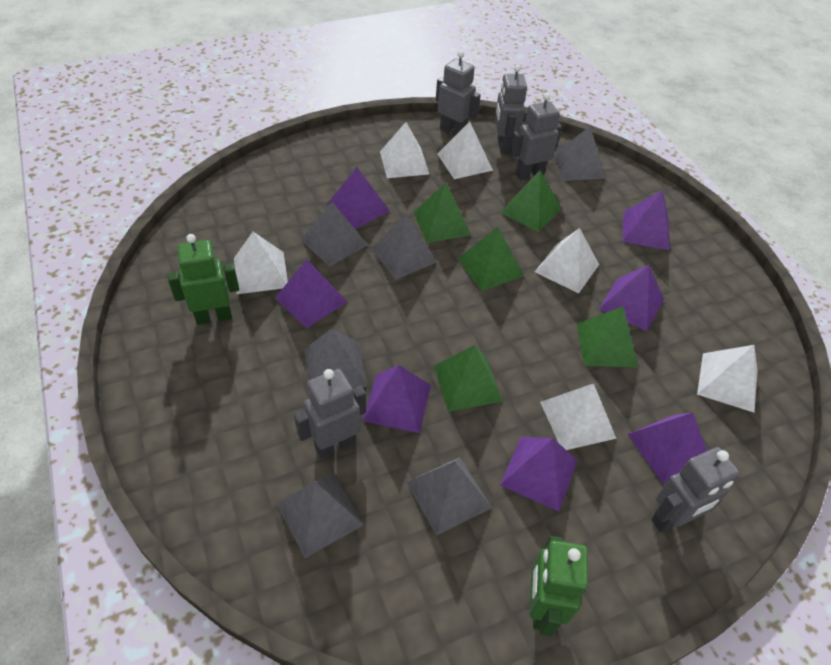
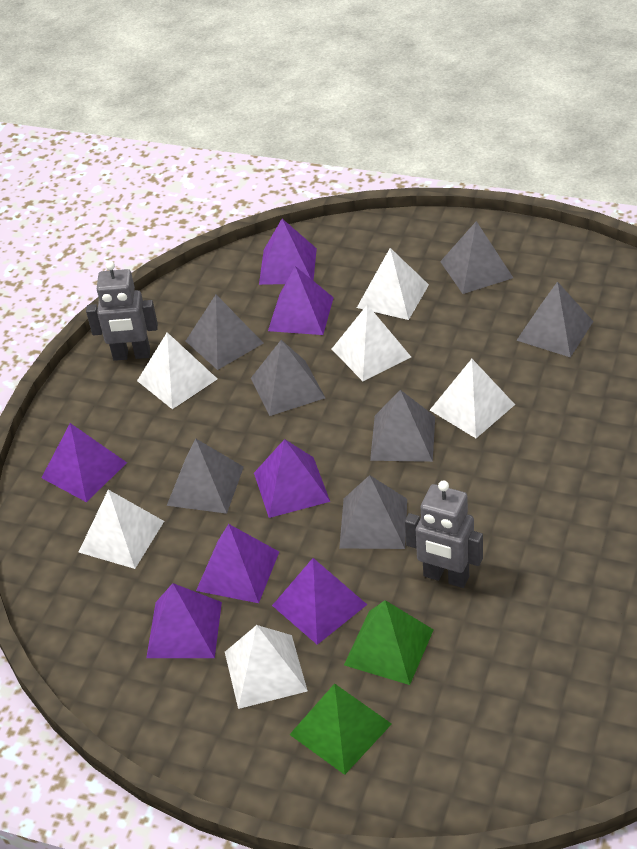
green pyramid: [414,183,471,243] [434,345,503,412] [457,227,524,291] [500,170,561,232] [577,307,638,368] = 5 -> [289,683,392,775] [344,600,434,685] = 2
green robot: [168,234,239,325] [530,536,588,636] = 2 -> none = 0
grey pyramid: [277,474,364,558] [301,201,368,267] [305,328,366,389] [371,215,437,280] [406,457,492,536] [553,126,606,181] = 6 -> [167,438,244,514] [186,295,263,370] [251,340,325,416] [339,475,407,549] [370,390,435,462] [440,221,513,294] [516,282,594,358] = 7
grey robot: [294,369,366,459] [436,50,481,136] [495,65,527,154] [510,93,562,180] [651,447,739,533] = 5 -> [86,261,158,361] [405,480,483,588] = 2

